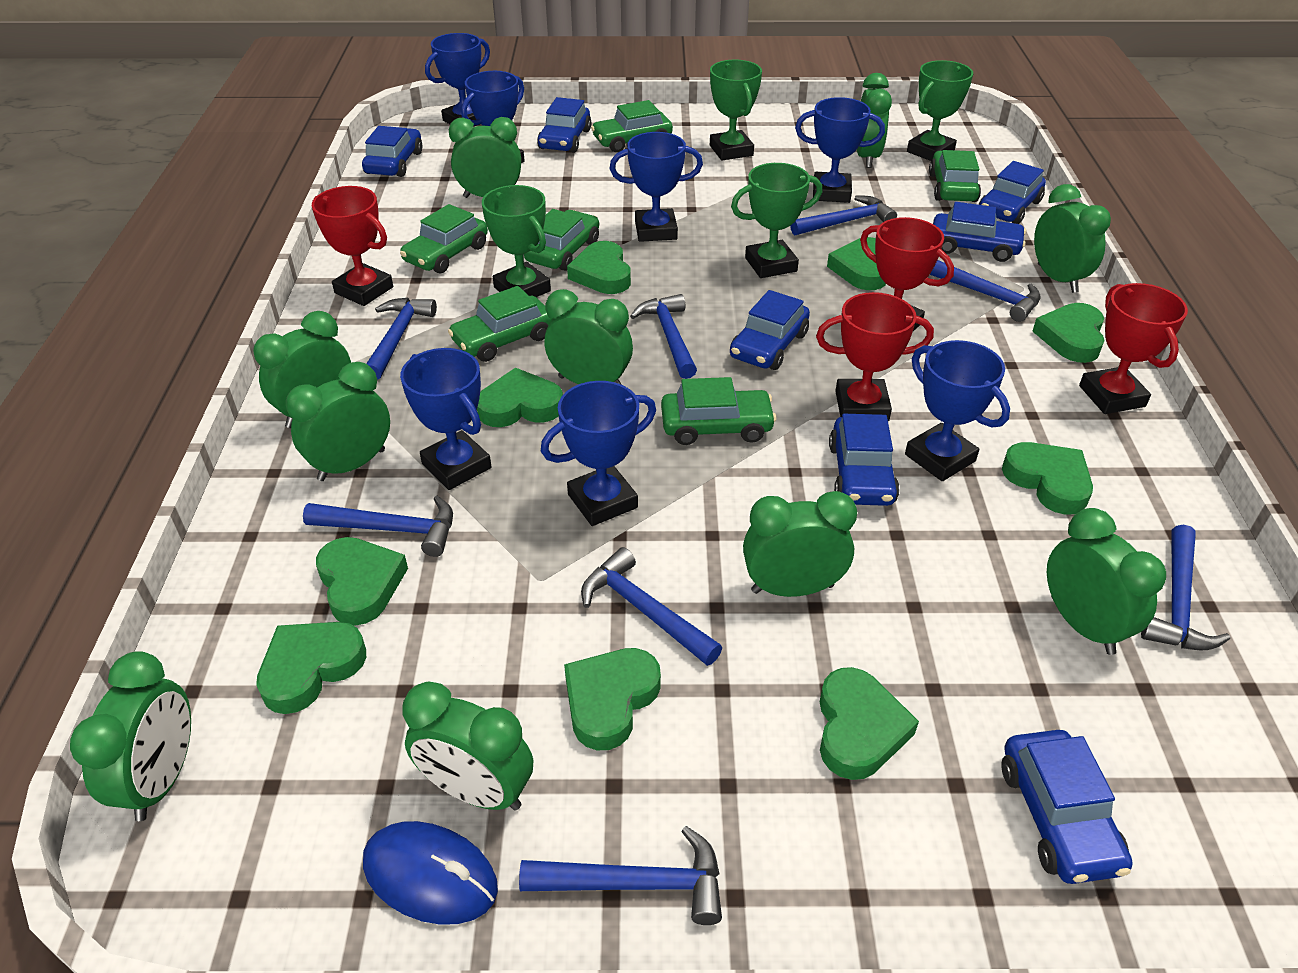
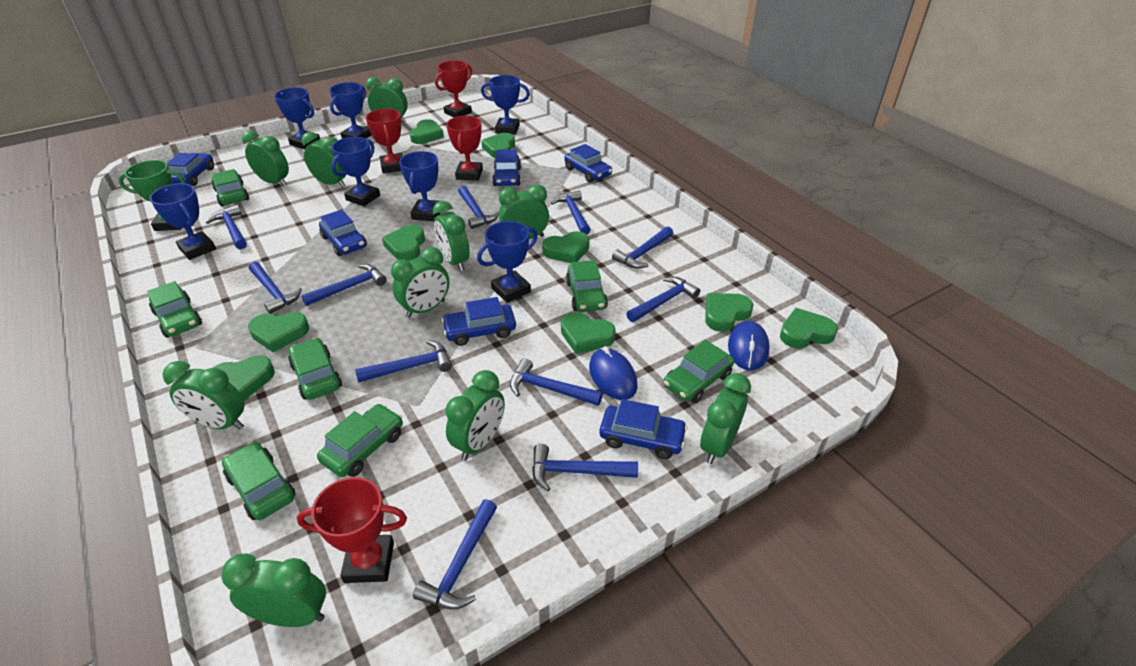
blue car: [362,126,423,177] [537,97,592,153] [730,290,810,370] [829,414,900,506] [933,202,1026,262] [978,161,1046,224] [1001,730,1133,884] = 7 -> [167,153,214,186] [319,209,367,256] [441,297,516,346] [492,149,521,186] [564,144,612,183] [599,399,688,459] = 6
blue hammer: [303,496,453,557] [366,298,437,380] [519,826,722,925] [581,547,722,666] [630,294,697,379] [790,195,897,236] [930,260,1040,322] [1141,525,1230,650] = 8 -> [206,205,247,249] [249,262,302,314] [301,264,387,306] [355,340,452,383] [413,499,497,610] [458,186,499,229] [510,358,603,406] [532,444,638,491] [551,190,591,235] [612,227,673,269] [626,277,700,322] = 11
blue mouse: [363,821,498,925] = 1 -> [589,346,638,400] [728,321,770,370] = 2
green car: [400,204,488,273] [448,286,553,362] [524,209,599,271] [591,100,673,152] [661,377,776,445] [929,150,981,202] = 6 -> [147,281,202,338] [211,169,249,206] [222,442,296,520] [288,338,342,400] [317,404,403,477] [566,260,608,312] [663,340,734,403] = 7
green trophy: [482,185,551,297] [710,60,762,160] [731,163,822,278] [907,60,973,161] = 4 -> [118,160,185,231] = 1

